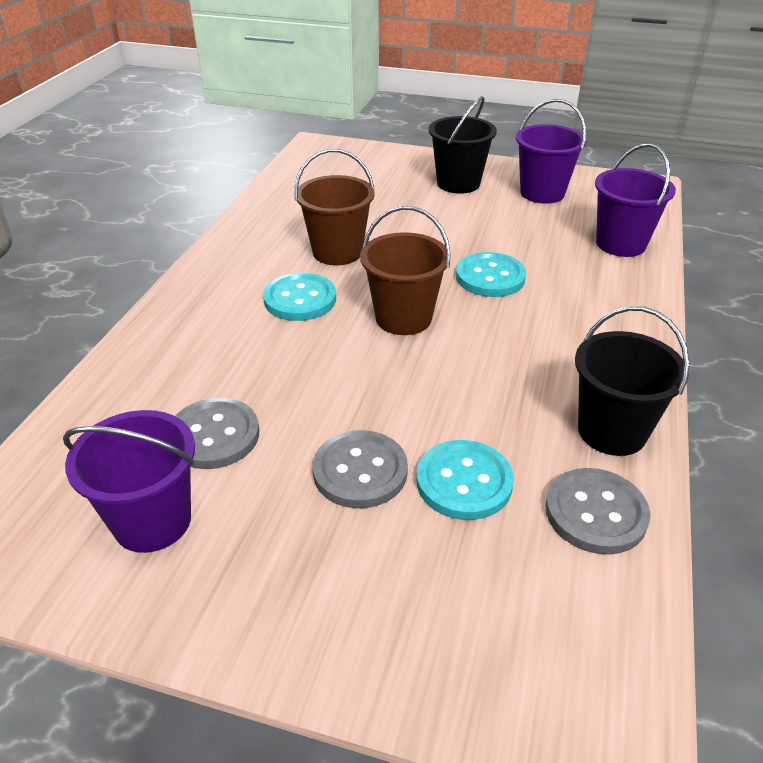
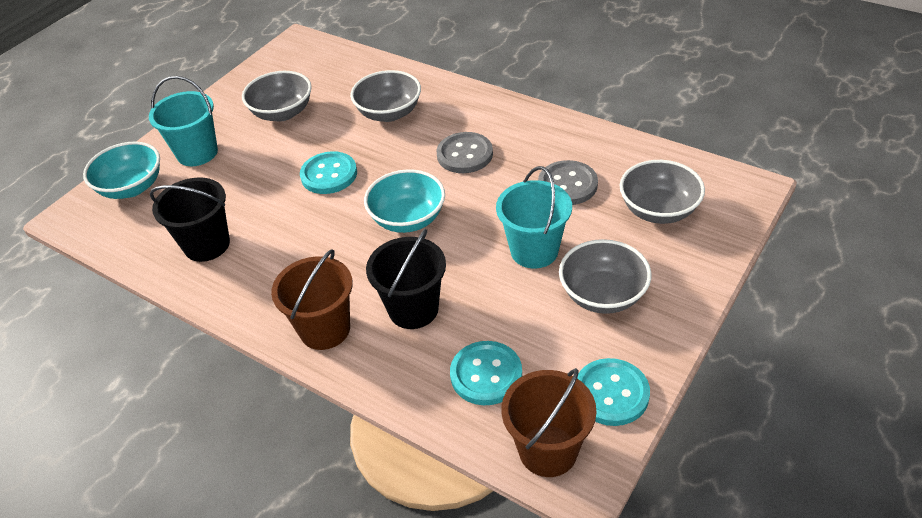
grey bowl: none = 0 -> [242,71,312,122] [350,70,421,122] [559,239,652,314] [619,160,705,224] = 4
grey button: [175,398,259,469] [312,430,408,508] [545,468,651,555] = 3 -> [436,132,493,173] [538,160,598,205] = 2
purple bucket: [63,410,195,553] [516,99,586,204] [595,143,676,257] = 3 -> none = 0
turquoise bowl: none = 0 -> [83,142,160,199] [364,169,445,233] = 2
turquoise bucket: none = 0 -> [149,76,218,166] [496,166,572,269] = 2

